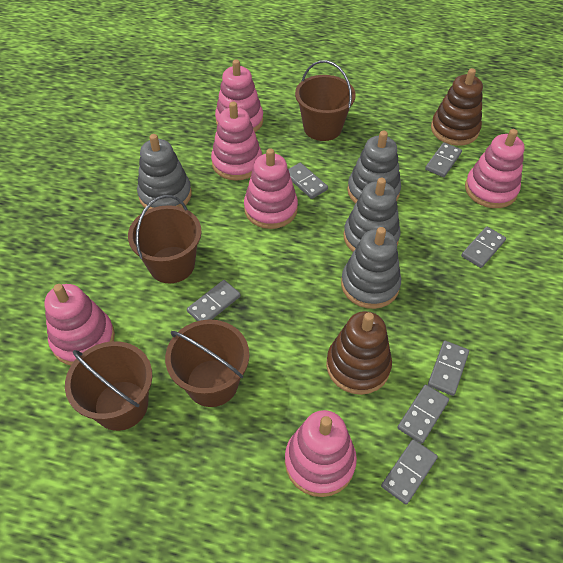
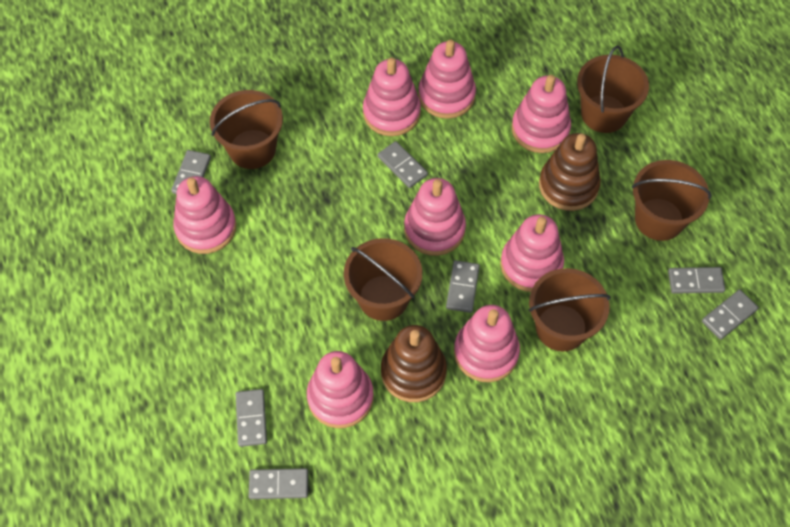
brown bucket: [65,341,153,431] [128,195,201,283] [165,320,249,407] [295,60,356,141] = 4 -> [210,90,283,169] [344,238,422,321] [529,268,611,351] [577,46,649,133] [632,160,712,241] = 5
grey stacking toy: [137,134,192,210] [341,227,401,309] [344,178,400,252] [347,131,401,204] = 4 -> none = 0
pink stacking toy: [44,284,115,365] [211,102,262,181] [215,59,263,132] [244,148,298,229] [285,410,357,497] [465,129,525,208] = 6 -> [173,176,236,254] [307,351,373,428] [363,58,421,136] [404,178,466,256] [418,40,476,119] [454,305,520,382] [500,214,564,292] [512,75,571,153] = 8

